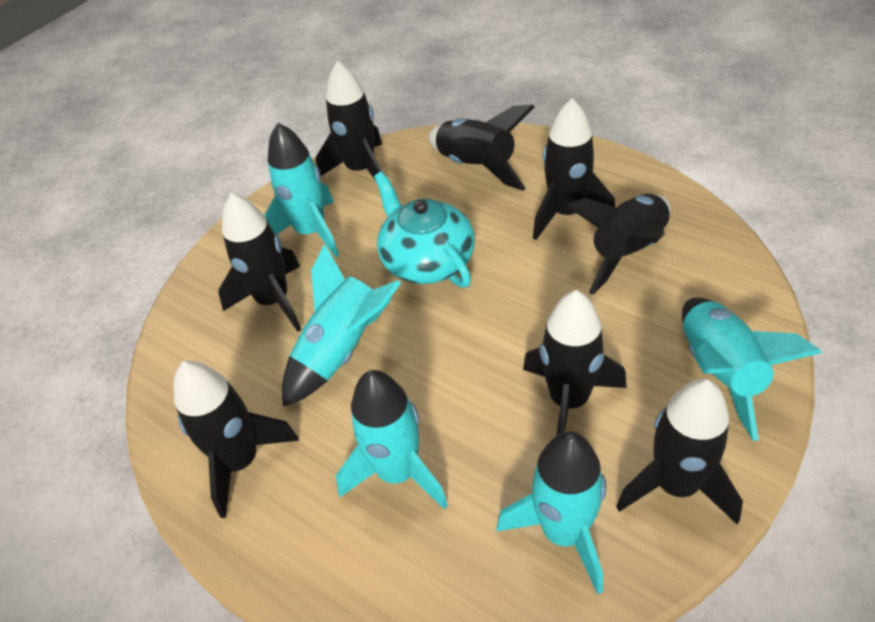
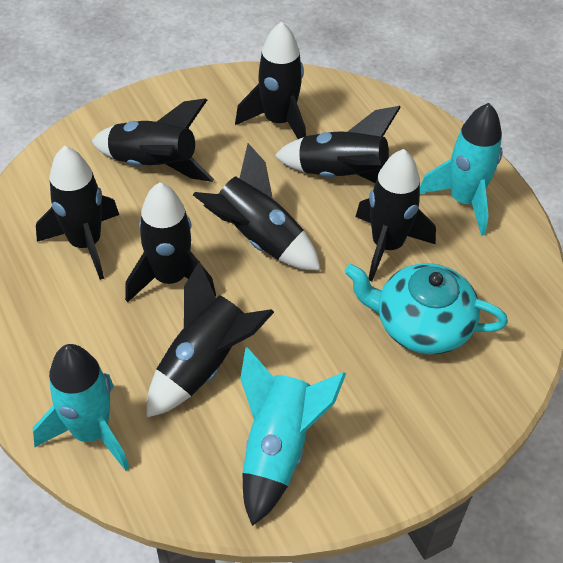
turquoise rocket: [264,123,339,257] [282,244,401,407] [336,370,448,510] [497,431,606,594] [682,297,822,441] = 5 -> [33,344,129,471] [240,347,346,526] [420,103,502,236] = 3

